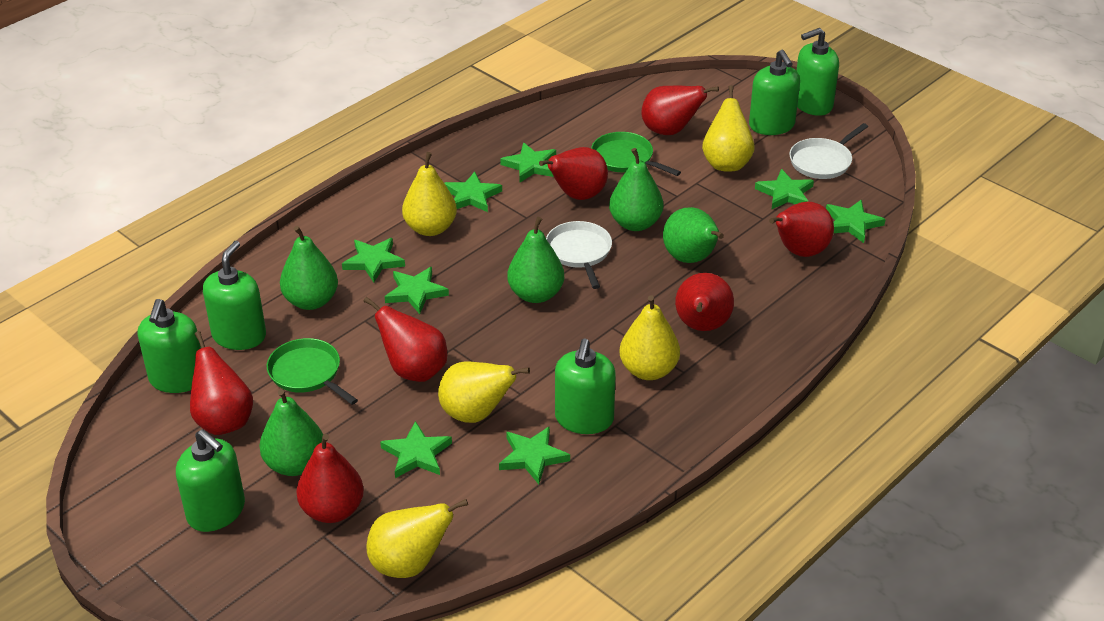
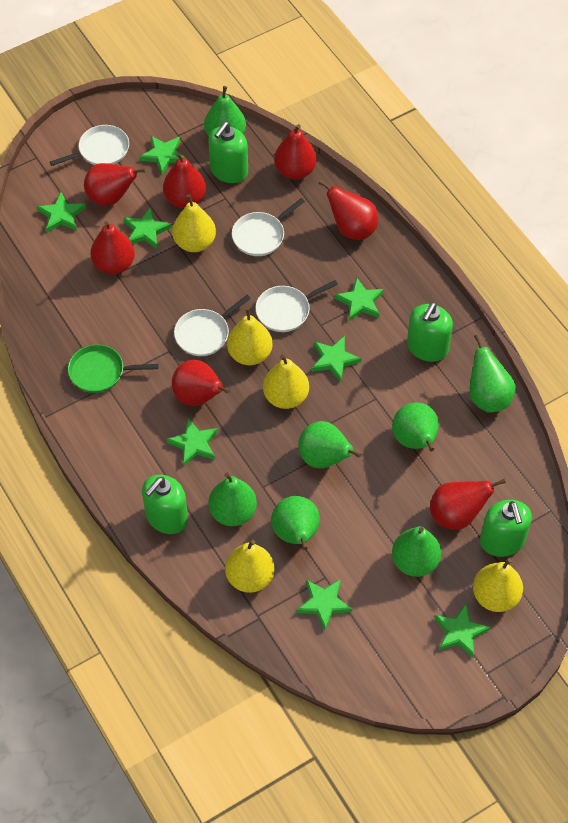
green pan: [267,338,358,405] [591,132,681,176] = 2 -> [68,344,159,393] = 1
green pear: [259,389,323,476] [280,226,338,310] [507,217,564,303] [609,148,663,231] [663,207,724,263] = 5 -> [204,86,246,136] [208,473,257,526] [271,496,320,550] [298,421,361,469] [392,403,439,451] [392,526,441,577] [469,334,516,412] = 7
green soap dispenser: [138,299,201,393] [176,429,245,532] [203,241,266,350] [555,339,616,434] [749,50,800,135] [796,28,839,116] = 6 -> [142,475,188,534] [208,122,248,183] [407,302,453,362] [480,500,532,557] = 4
white pan: [546,221,612,289] [789,123,868,179] = 2 -> [50,125,129,166] [174,295,251,356] [232,198,305,256] [255,280,338,332] = 4

